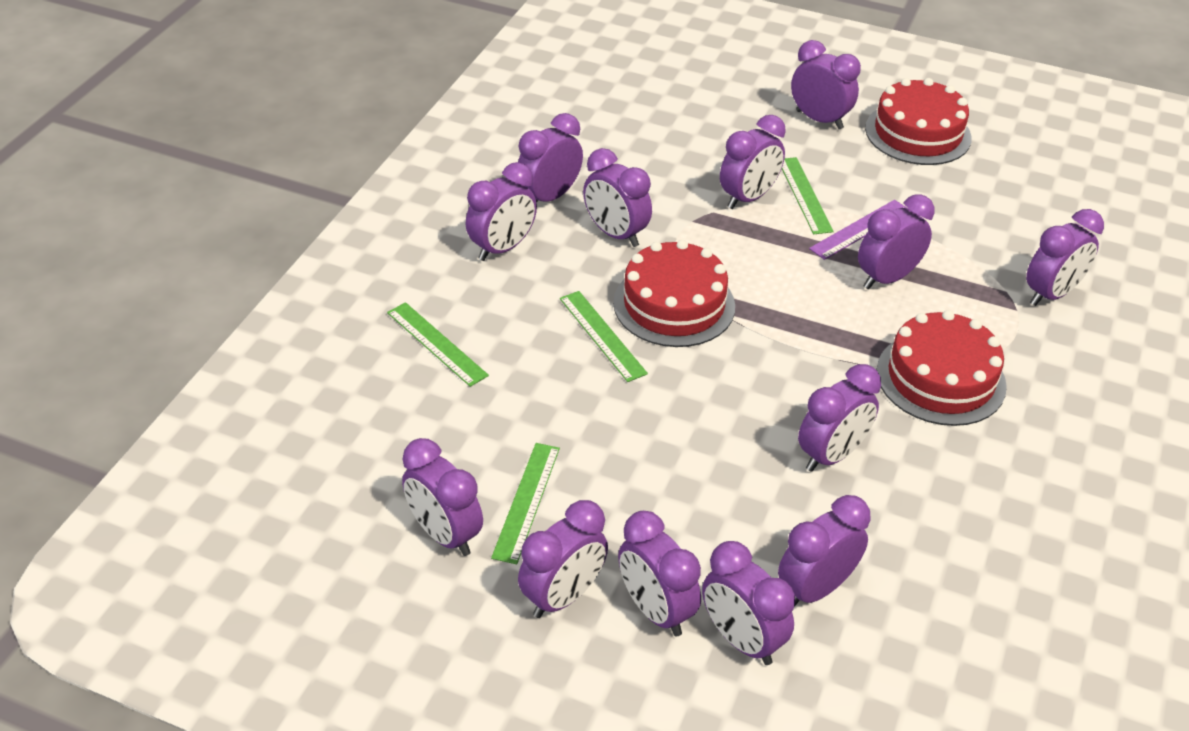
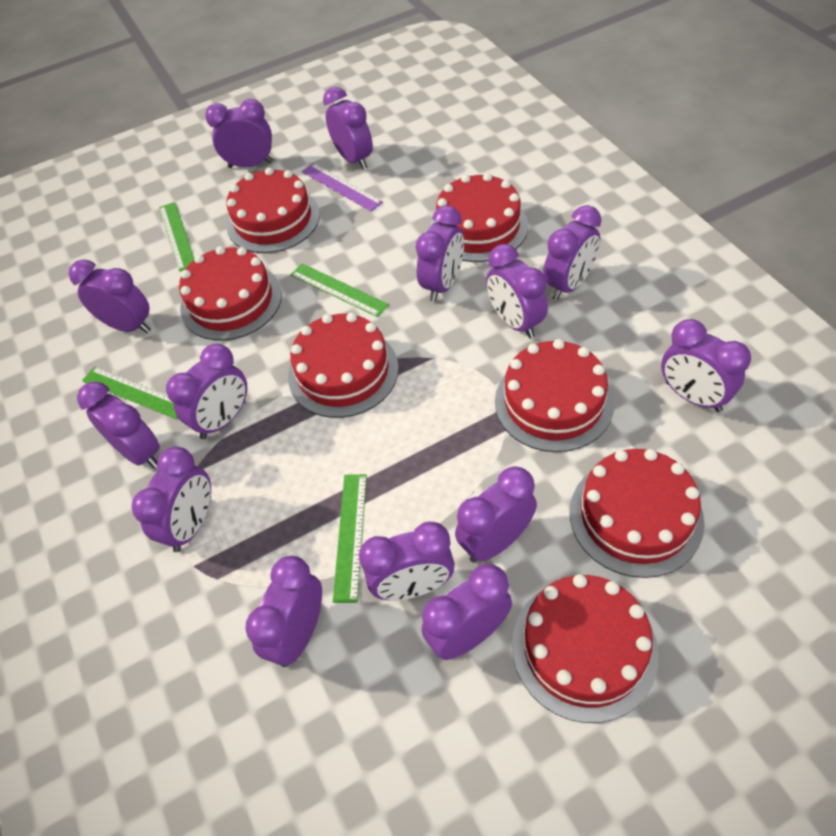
purple clock: [402,438,483,556] [466,162,537,261] [518,113,583,203] [518,500,608,618] [583,148,652,247] [618,511,701,637] [702,541,795,665] [720,115,786,209] [778,495,871,607] [791,40,861,129] [798,364,881,472] [858,194,934,289] [1026,209,1104,306] = 13 -> [69,259,151,333] [77,382,160,469] [132,446,211,552] [166,344,247,439] [205,99,273,168] [245,556,322,667] [323,87,373,170] [359,522,455,600] [416,205,464,302] [422,564,512,660] [455,466,537,563] [486,244,548,338] [543,205,601,300] [661,319,751,412] = 14
red cake: [613,240,735,347] [865,78,972,165] [877,310,1007,426] = 3 -> [179,246,282,341] [226,167,320,253] [288,313,399,418] [430,173,528,262] [495,339,614,452] [512,574,659,723] [570,449,704,578] = 7

